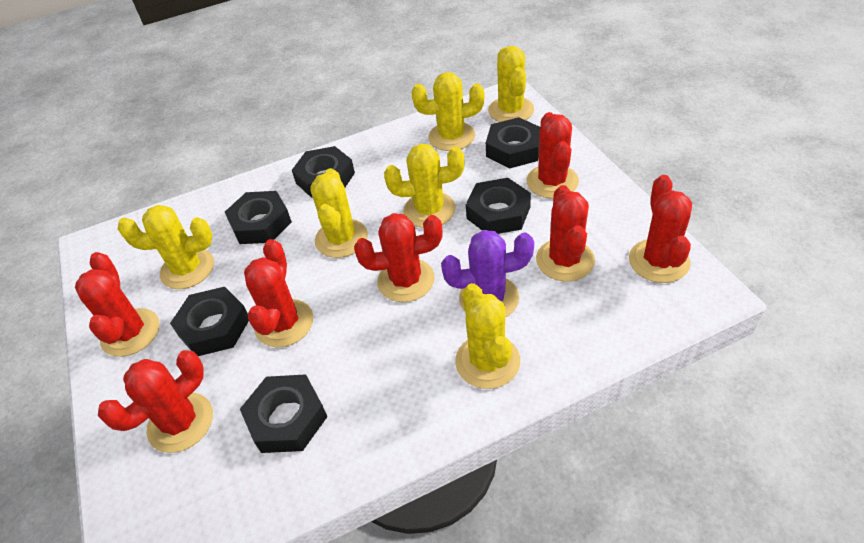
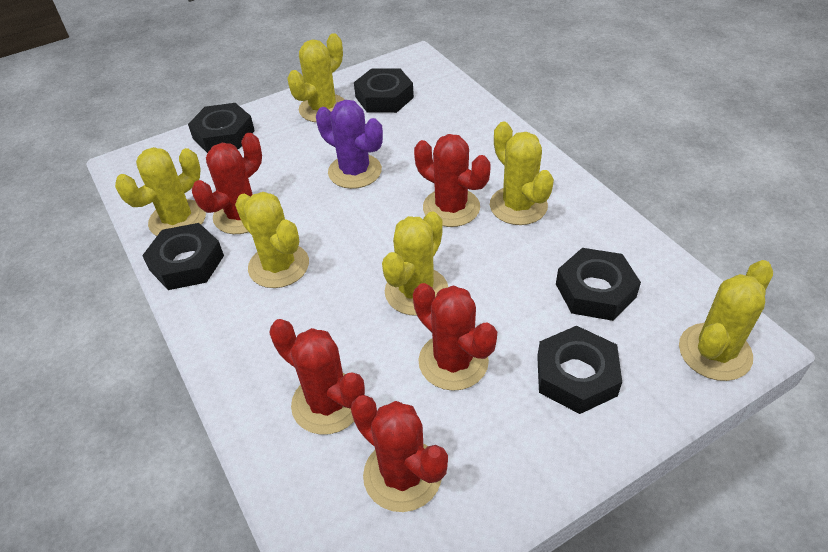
black nut: [170,287,249,356] [225,191,292,244] [240,374,327,453] [292,146,355,198] [466,178,531,234] [486,117,541,169] = 6 -> [142,223,224,290] [188,103,255,153] [354,68,414,113] [537,326,622,414] [556,248,641,321] = 5
red cactus: [75,252,160,357] [98,350,213,453] [244,239,313,347] [354,213,443,302] [527,112,579,199] [536,185,595,281] [629,175,692,283] = 7 -> [192,133,262,234] [269,319,365,435] [351,395,448,512] [413,283,497,391] [414,134,491,227] = 5

